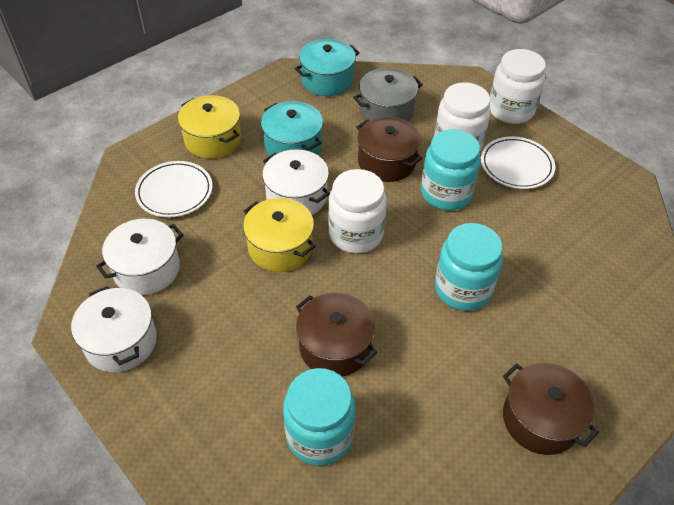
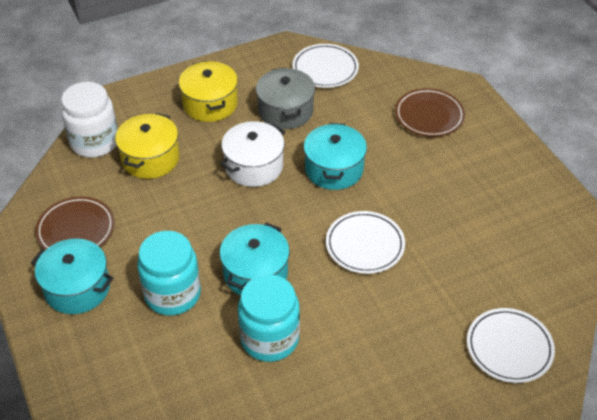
brown plate: none = 0 -> [35,196,115,250] [395,88,465,137] = 2
brown pot: [296,293,377,377] [356,117,423,182] [503,363,599,455] = 3 -> none = 0
turquoise jar: [283,368,356,465] [421,129,481,211] [435,223,503,311] = 3 -> [137,231,201,315] [238,274,300,362] = 2
turquoise pot: [261,101,323,156] [294,39,360,96] = 2 -> [31,239,113,314] [220,223,290,296] [304,123,367,190] = 3
white jar: [328,169,387,254] [434,82,491,151] [490,49,546,124] = 3 -> [61,82,118,158] = 1
white plate: [135,161,212,217] [481,137,555,189] = 2 -> [292,44,359,88] [326,211,405,274] [467,308,555,383] = 3
white pot: [71,286,157,372] [96,219,183,295] [262,149,330,215] = 3 -> [220,121,285,187] = 1

